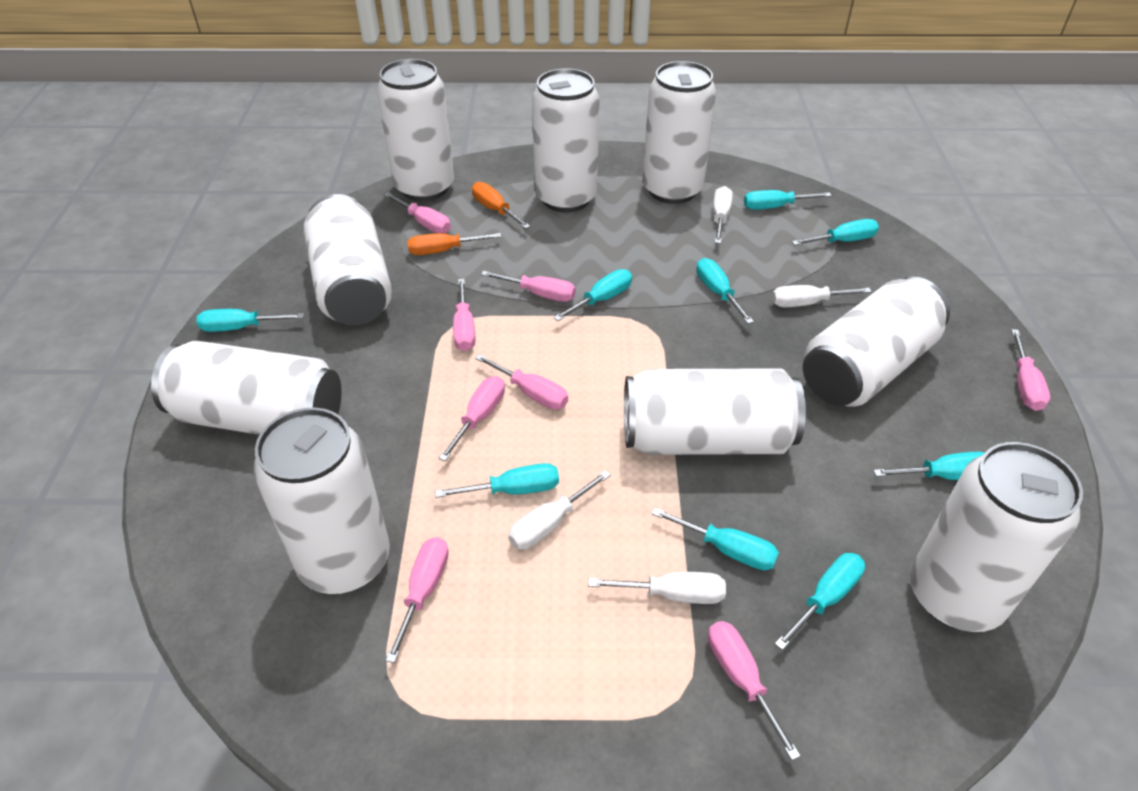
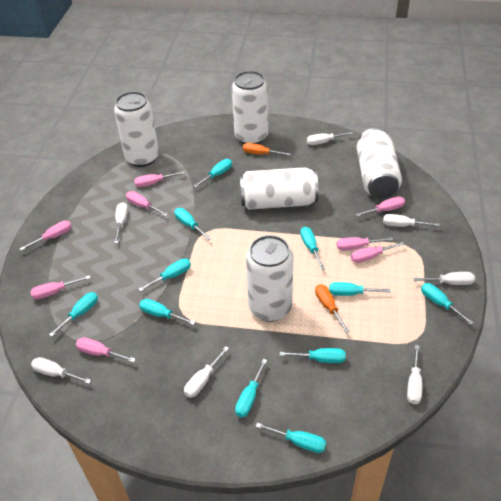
turquoise screwdriver: [197,309,304,332] [435,463,559,498] [553,269,632,321] [652,507,779,570] [696,258,754,324] [744,190,831,210] [775,553,865,650] [792,219,879,245] [873,452,984,480] = 9 -> [49,292,98,337] [139,259,191,291] [139,299,195,325] [174,208,211,240] [194,159,232,188] [235,359,267,417] [256,423,326,453] [280,348,346,363] [300,227,325,270] [329,282,391,296] [421,283,474,325] = 11
white can: [151,341,342,435] [253,408,390,594] [304,194,392,325] [377,59,454,201] [532,68,600,212] [624,368,806,455] [643,61,717,204] [803,277,950,407] [910,442,1083,632] = 9 -> [114,91,159,167] [232,71,268,144] [240,167,318,210] [246,235,293,322] [357,128,402,198] = 5
white screwdriver: [508,471,610,550] [588,572,726,604] [713,186,733,244] [772,285,872,307] = 4 -> [31,357,91,384] [115,202,128,243] [184,346,229,398] [307,132,354,145] [383,214,440,227] [407,345,422,404] [413,272,475,285] = 7

